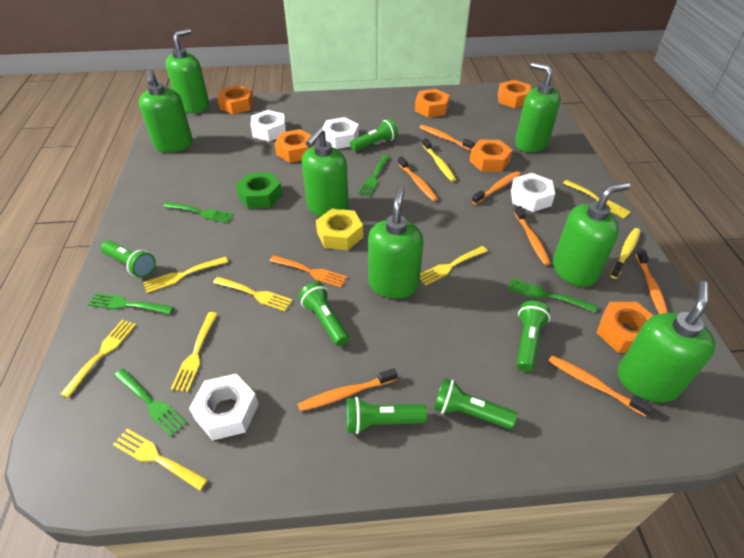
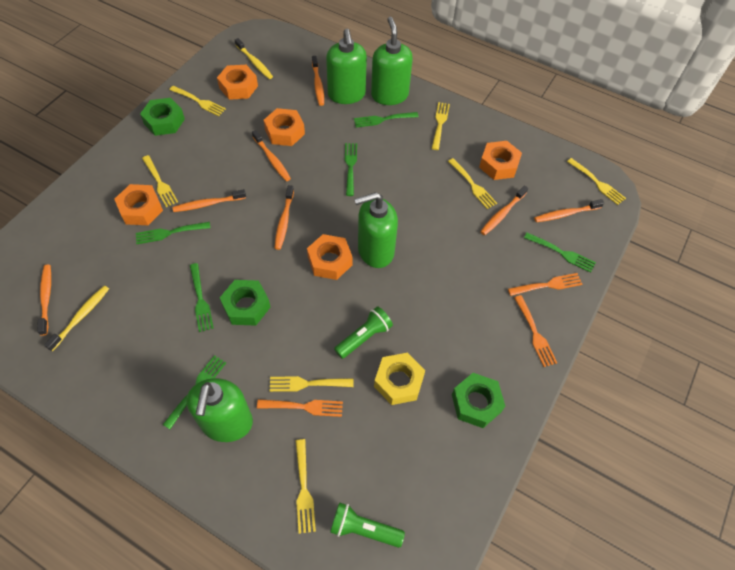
green flashlight: [101,240,156,278] [299,282,349,346] [346,397,427,434] [350,119,398,151] [434,378,517,429] [516,301,550,372] = 6 -> [330,502,405,548] [334,306,393,359] = 2
green fork: [87,293,174,314] [114,369,187,437] [163,202,234,223] [358,155,390,196] [508,278,597,313] = 5 -> [136,222,211,244] [163,355,226,429] [190,263,214,332] [345,143,357,196] [354,112,419,127] [524,233,596,273] = 6
green nut: [236,172,282,209] = 1 -> [140,98,185,136] [220,280,270,325] [452,373,505,428] = 3
green soap dispenser: [139,69,193,153] [165,29,210,113] [302,127,349,217] [368,186,423,299] [515,62,561,152] [553,182,630,287] [618,281,716,403] = 7 -> [186,378,253,442] [326,29,367,104] [354,192,398,268] [371,17,413,105] = 4
orange fork: [270,255,347,288] = 1 -> [257,399,343,417] [508,273,582,296] [514,295,557,367] = 3
orange nut: [217,85,254,114] [275,129,314,163] [415,89,450,118] [469,139,512,172] [498,80,531,108] [596,302,654,353] = 6 -> [114,184,163,225] [217,65,258,100] [264,108,305,146] [307,234,353,280] [479,141,522,180] = 5
white nut: [189,374,259,440] [251,110,286,142] [322,117,359,149] [511,173,555,212] = 4 -> none = 0

